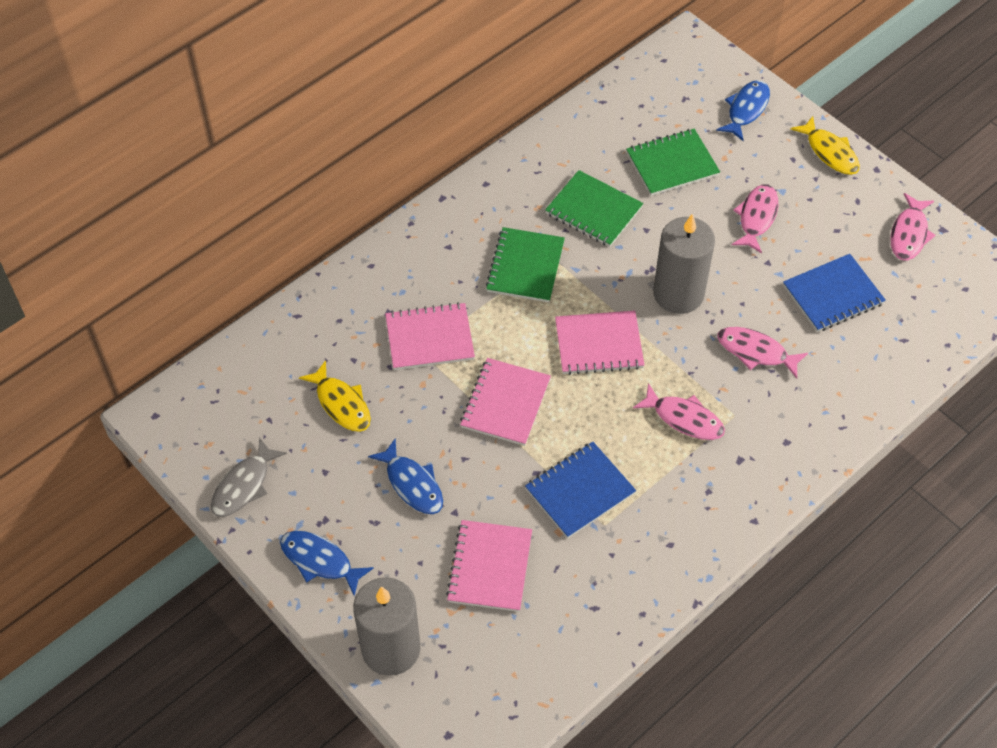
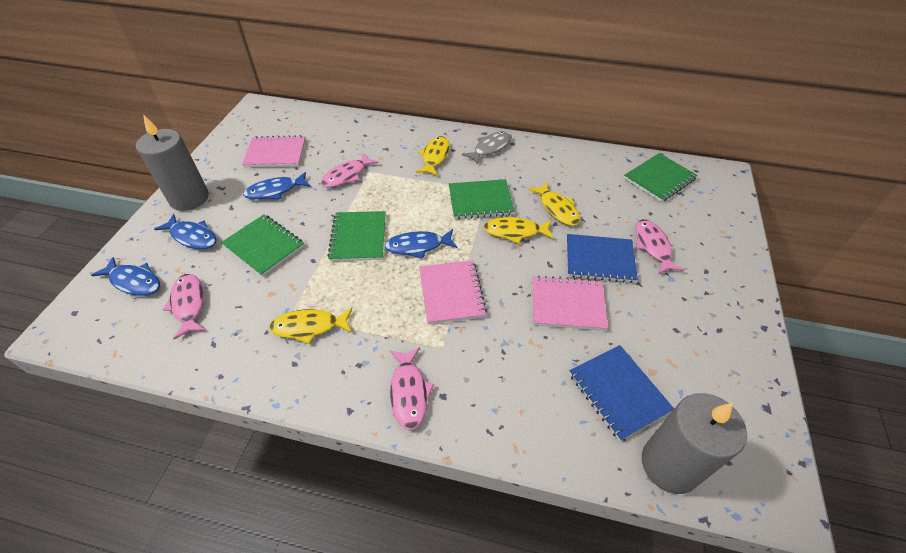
blue fish: [280,531,374,596] [368,438,443,514] [716,80,770,141] = 3 -> [91,257,160,296] [154,214,216,249] [243,172,311,200] [384,229,458,259] = 4
green notebook: [486,227,565,302] [545,170,643,247] [626,129,720,196] = 3 -> [221,215,304,277] [327,211,386,261] [449,179,515,219] [624,153,698,202] = 4
pink notebook: [385,302,475,370] [446,520,532,612] [460,358,551,446] [555,311,644,375] = 4 -> [242,135,306,167] [419,260,487,325] [533,275,608,331] = 3
yellow fish: [299,360,371,432] [790,116,860,175] = 2 -> [269,308,352,344] [416,136,450,176] [483,217,554,244] [528,181,580,226] = 4

